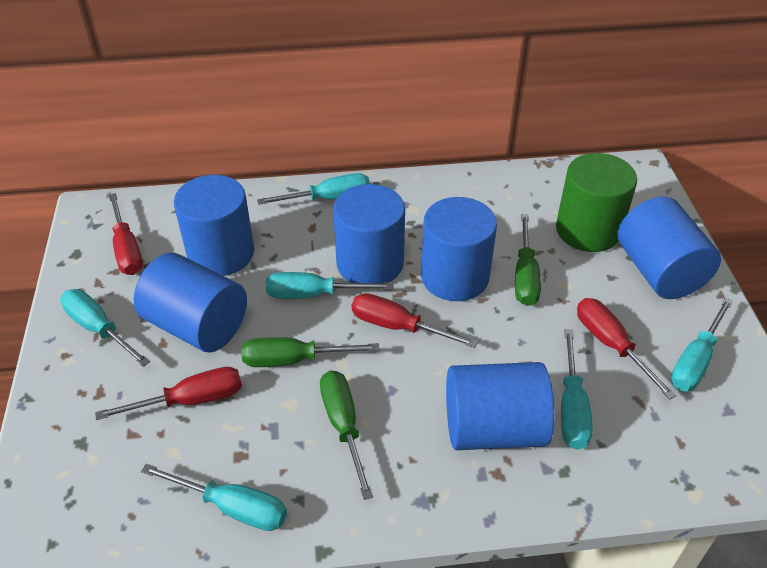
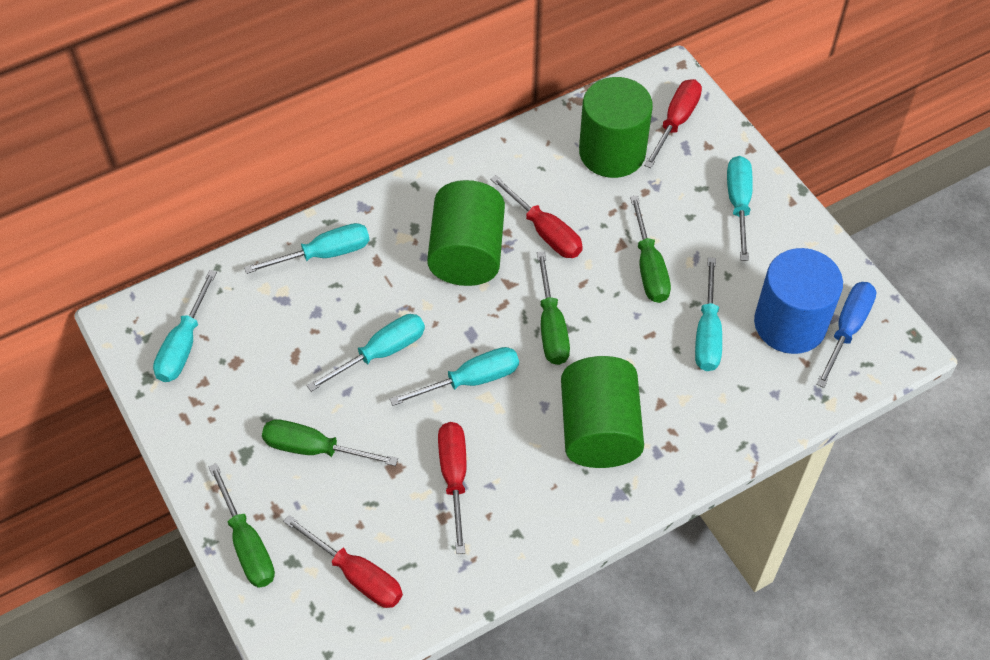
blue cylinder: [134,253,247,352] [174,175,254,276] [333,184,405,283] [421,197,497,301] [446,362,555,450] [617,197,721,299] = 6 -> [754,248,843,354] = 1
blue screwdriver: none = 0 -> [816,282,877,388] = 1
green cylinder: [556,153,637,252] = 1 -> [427,180,505,286] [561,356,644,468] [579,77,653,178] = 3
green screwdriver: [242,337,380,367] [320,371,373,500] [515,214,541,306] = 3 -> [209,463,275,588] [262,419,398,466] [537,251,570,365] [630,195,671,303] = 4

